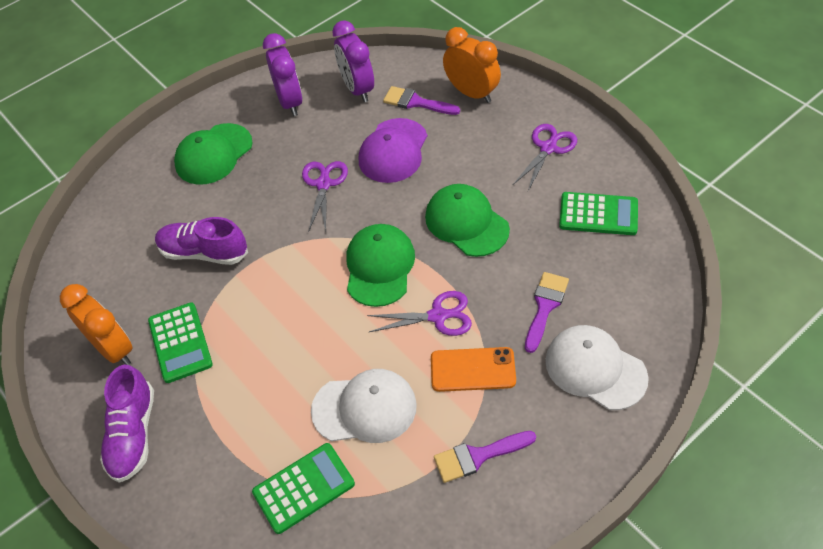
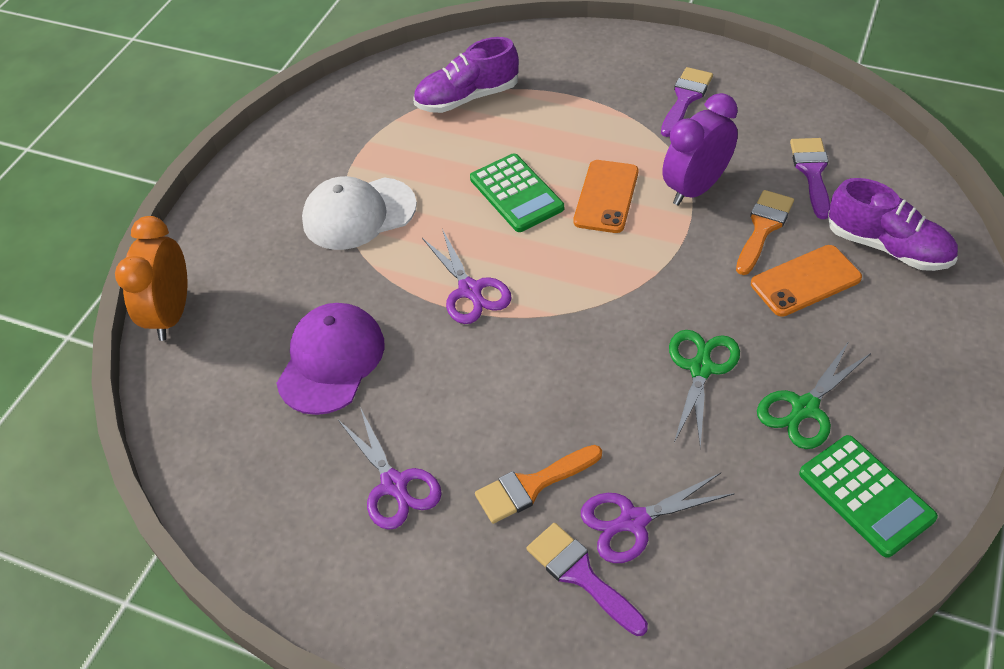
green calculator: [148,302,213,383] [252,443,355,534] [559,192,638,235] = 3 -> [470,153,564,232] [799,435,938,558] = 2
green cap: [174,123,253,185] [346,224,415,307] [425,184,510,257] = 3 -> none = 0
green scissors: none = 0 -> [669,330,740,449] [757,341,871,449] = 2
orange brush: none = 0 -> [475,445,602,524] [736,190,794,275] = 2
orange clock: [60,284,133,365] [443,27,501,103] = 2 -> [115,216,187,341] = 1
orange phone: [431,347,516,392] = 1 -> [573,160,639,233] [751,245,862,317] = 2
purple clock: [263,33,302,116] [332,20,374,102] = 2 -> [662,93,738,205] = 1
white cap: [311,369,417,443] [545,325,649,410] = 2 -> [302,176,417,250] = 1

